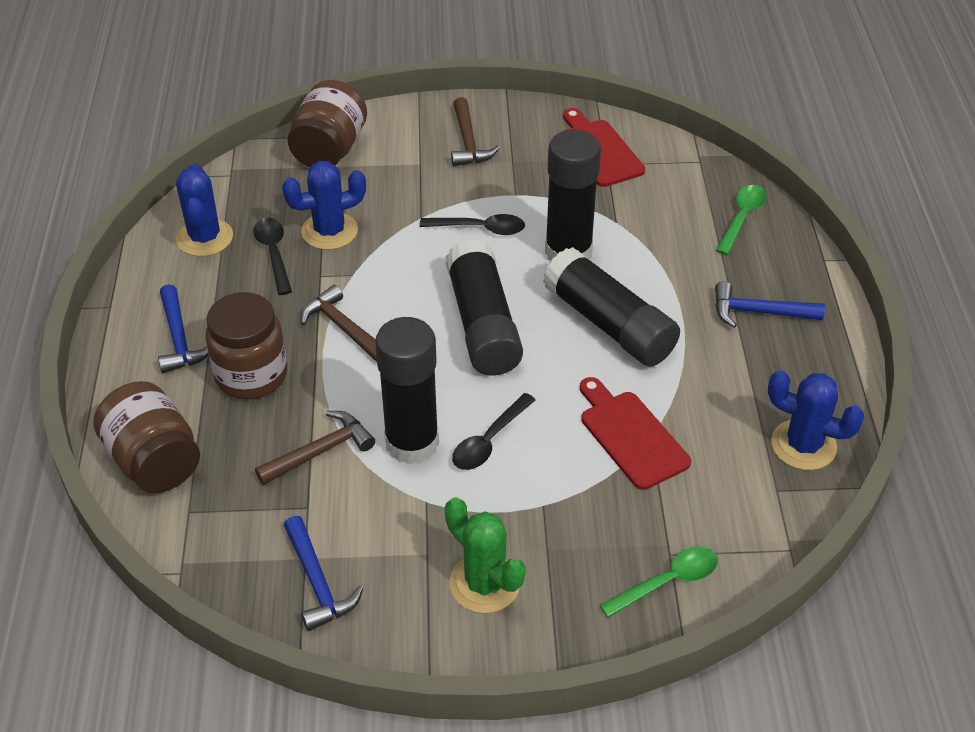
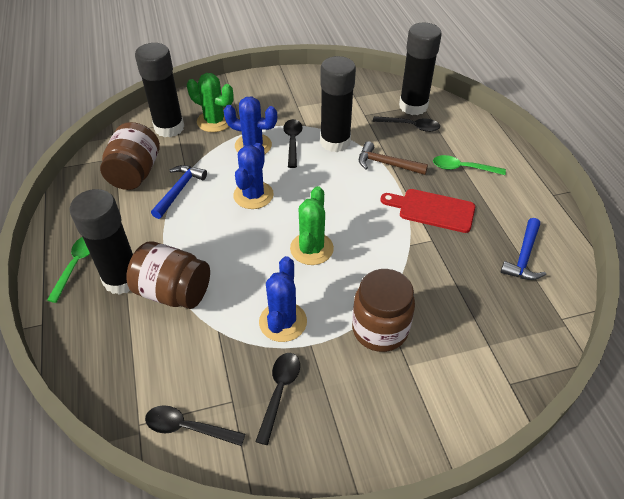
black spoon: [253,218,292,295] [420,214,525,235] [452,393,536,470] = 3 -> [145,405,245,446] [255,353,300,445] [283,119,303,168] [373,116,440,132] = 4
blue hammer: [158,284,208,373] [284,516,363,631] [715,281,825,328] = 3 -> [151,165,207,219] [500,218,546,280] = 2
brown hammer: [255,411,375,485] [300,285,377,362] [451,97,500,166] = 3 -> [359,141,428,175] = 1
green cactus: [445,497,526,613] = 1 -> [187,73,234,132] [290,186,334,265] = 2
red cutting board: [563,108,645,187] [580,377,691,490] = 2 -> [380,189,475,233] = 1

